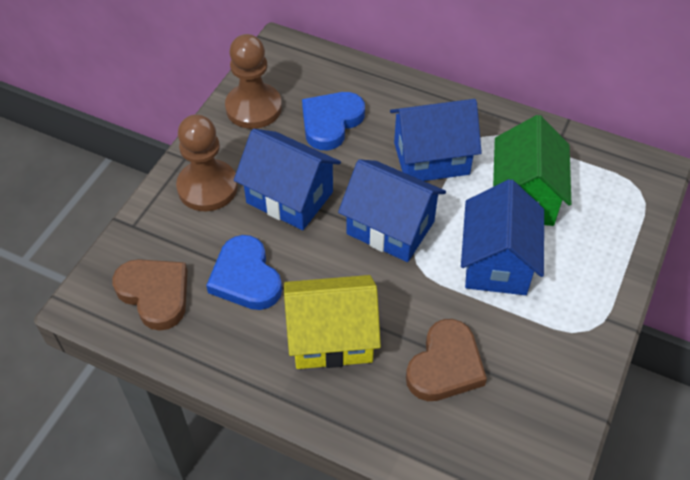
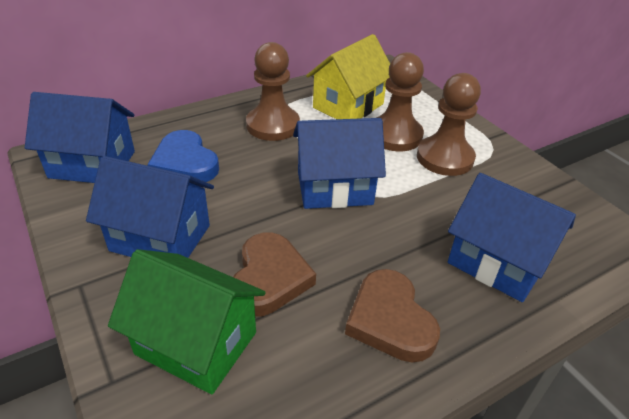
blue heart: [206,235,282,310] [302,92,365,150] = 2 -> [148,130,219,182] = 1
brown pawn: [176,114,238,211] [225,34,282,129] = 2 -> [246,42,300,141] [376,52,424,151] [417,73,481,176] = 3

